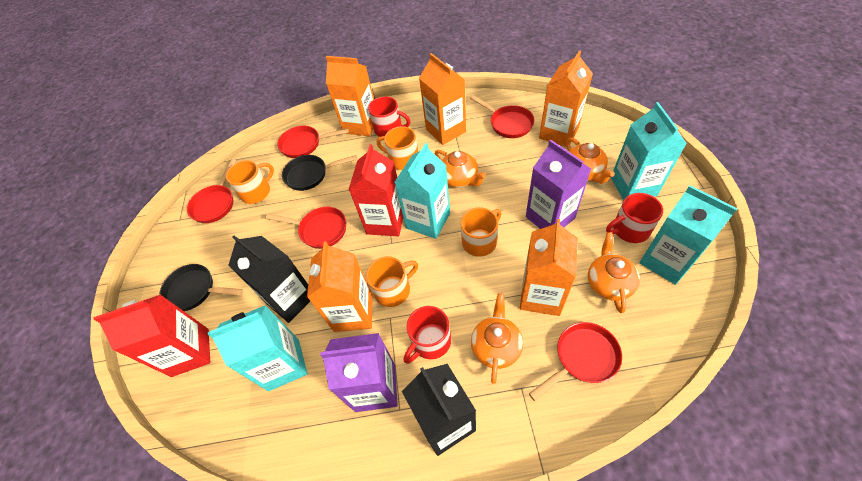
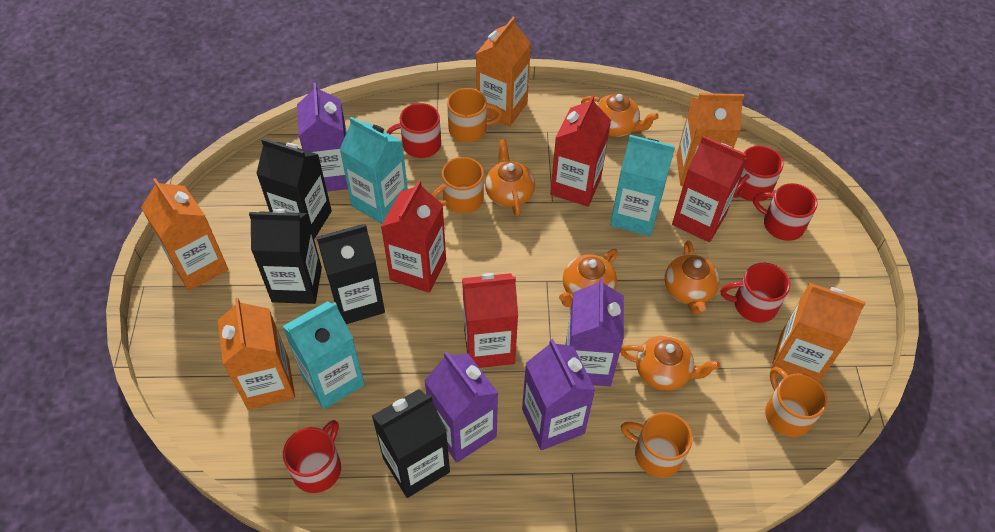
black carton: [229,235,310,323] [402,364,476,456] = 2 -> [249,209,322,304] [256,138,332,239] [316,224,385,324] [372,389,450,498] = 4
black pan: [159,264,244,311] [282,155,357,191] = 2 -> none = 0
orange teapot: [435,150,486,188] [471,293,523,384] [566,137,615,183] [588,232,640,313] = 4 -> [485,139,535,217] [559,249,618,307] [581,93,659,137] [620,335,720,391] [665,240,720,315] = 5
purple carton: [320,333,398,412] [526,140,591,229] = 2 -> [297,83,348,192] [424,351,498,463] [522,339,595,450] [566,277,624,386] = 4
red carton: [93,295,210,377] [349,144,403,236] = 2 -> [381,180,446,293] [462,273,518,368] [550,95,611,207] [672,136,748,242] = 4
red mug: [368,96,411,137] [404,306,451,364] [606,193,663,243] = 3 -> [283,420,341,493] [386,103,441,158] [721,263,790,323] [733,146,784,202] [753,183,818,241] = 5
red pan: [187,158,236,223] [266,207,346,249] [277,126,349,158] [470,95,534,138] [529,322,622,401] = 5 -> none = 0
turquoise carton: [208,305,307,391] [395,143,450,239] [611,102,687,200] [639,185,738,285] = 4 -> [282,301,365,409] [340,117,408,224] [610,135,675,236] = 3

